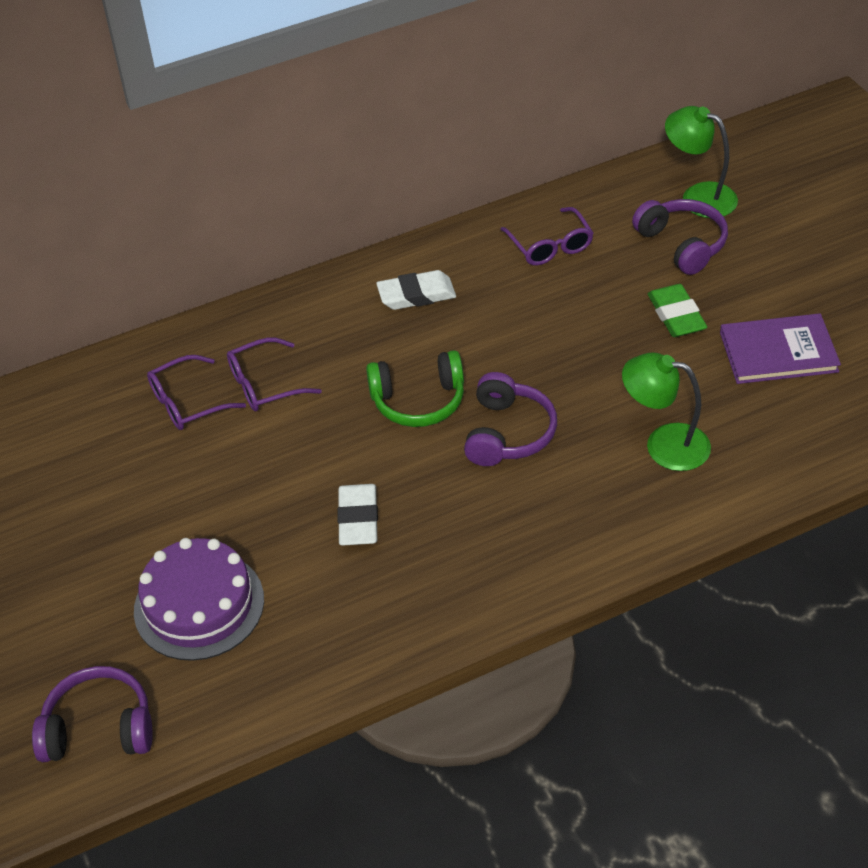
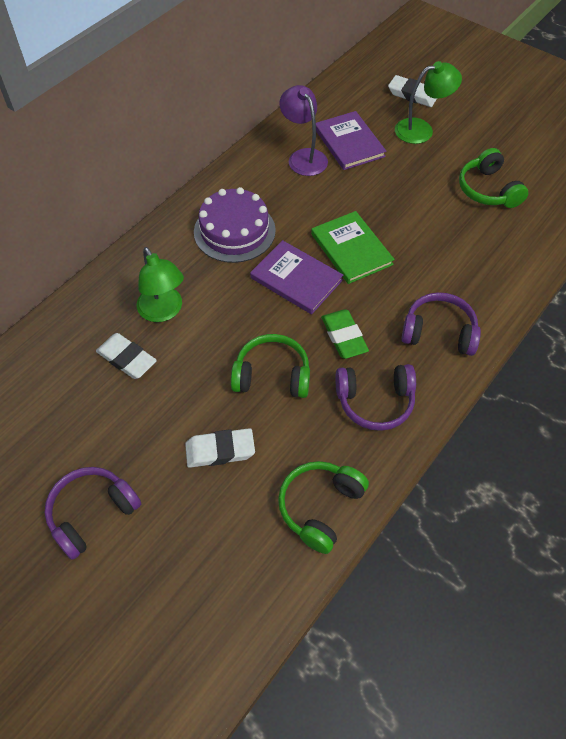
green book: none = 0 -> [311,211,395,284] = 1
green headphones: [366,350,464,427] = 1 -> [231,334,310,398] [278,461,369,554] [459,148,528,208] = 3
purple book: [720,314,841,384] = 1 -> [250,240,343,314] [316,111,386,170] = 2
purple glasses: [147,355,246,430] [227,337,322,411] [500,207,593,265] = 3 -> none = 0
purple lamp: none = 0 -> [279,85,328,176] = 1
white eraser: [337,484,378,546] [376,270,456,310] = 2 -> [96,333,157,379] [185,428,255,468] [388,75,437,107] = 3

